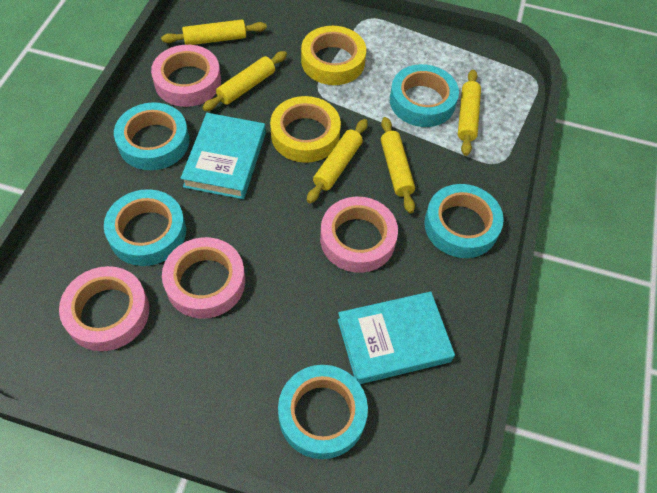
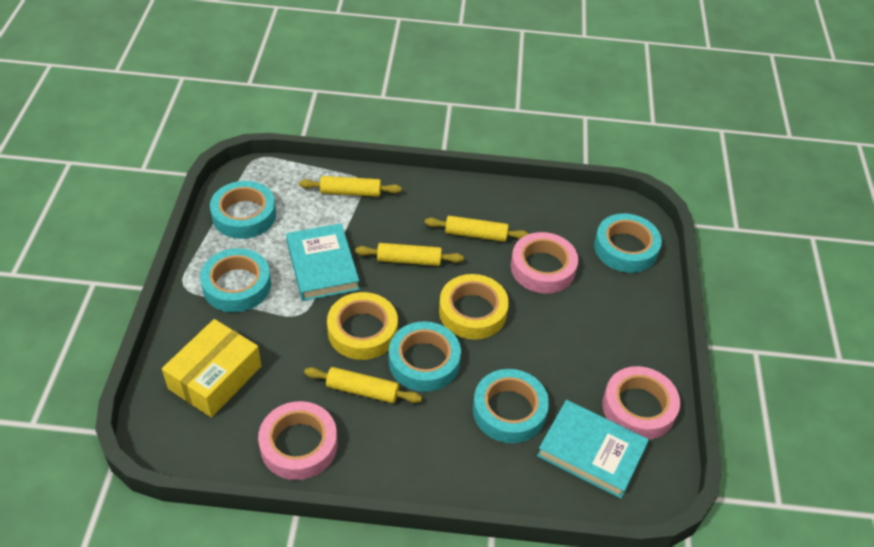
pink tape: [59,266,149,351] [151,45,221,107] [162,237,245,318] [320,197,398,273] = 4 -> [258,401,337,480] [511,232,578,293] [603,366,680,440] = 3
yellow box: none = 0 -> [162,319,261,417] = 1
yellow rolling pin: [161,19,267,45] [202,51,287,111] [307,119,368,203] [381,117,415,213] [458,69,481,156] = 5 -> [299,176,402,197] [304,367,422,403] [355,243,464,266] [425,216,529,242] = 4

